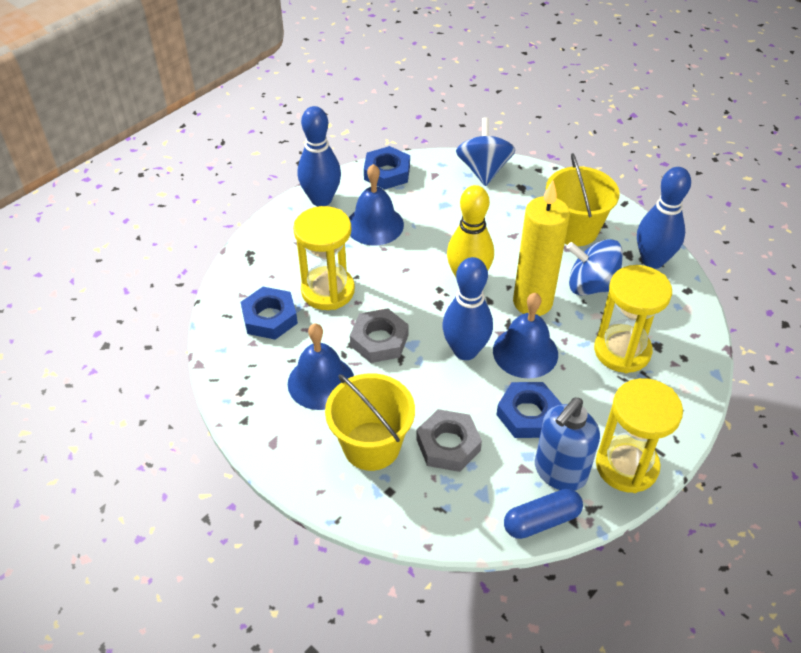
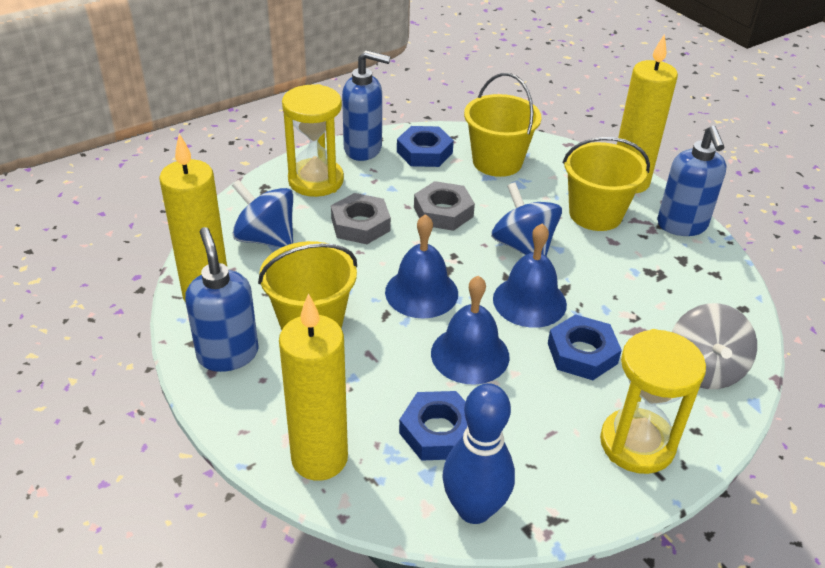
blue bowling pin: [298,106,341,207] [442,257,493,360] [637,167,691,269] = 3 -> [442,383,515,524] = 1
blue capsule: [504,489,583,539] = 1 -> none = 0
blue soap dispenser: [535,398,600,491] = 1 -> [185,227,259,372] [342,50,391,161] [657,126,727,236] = 3
grey spinning top: none = 0 -> [672,303,757,389] = 1
yellow bowling pin: [447,185,494,277] = 1 -> none = 0
yellow bucket: [325,373,415,471] [546,153,620,246] = 2 -> [258,241,357,330] [464,73,542,177] [563,137,650,231] = 3
yellow candle: [513,181,570,316] = 1 -> [159,133,227,303] [279,293,348,481] [617,34,678,193] = 3
yellow hourglass: [293,206,355,310] [594,265,672,373] [596,378,683,493] = 3 -> [282,84,344,197] [600,329,706,474] = 2

